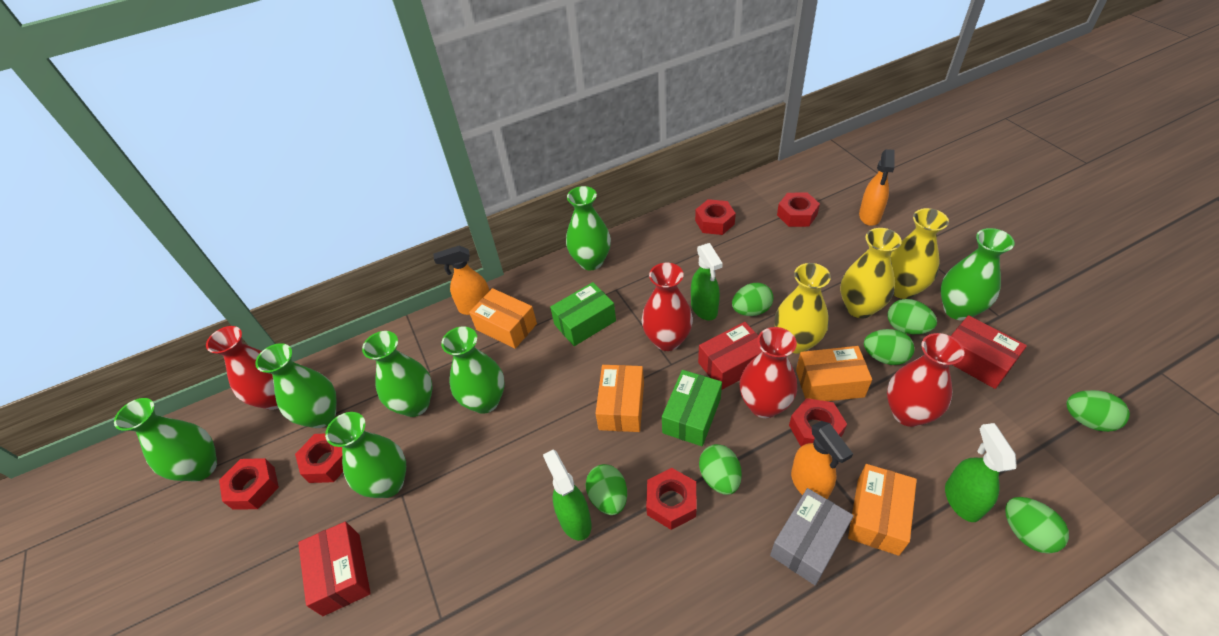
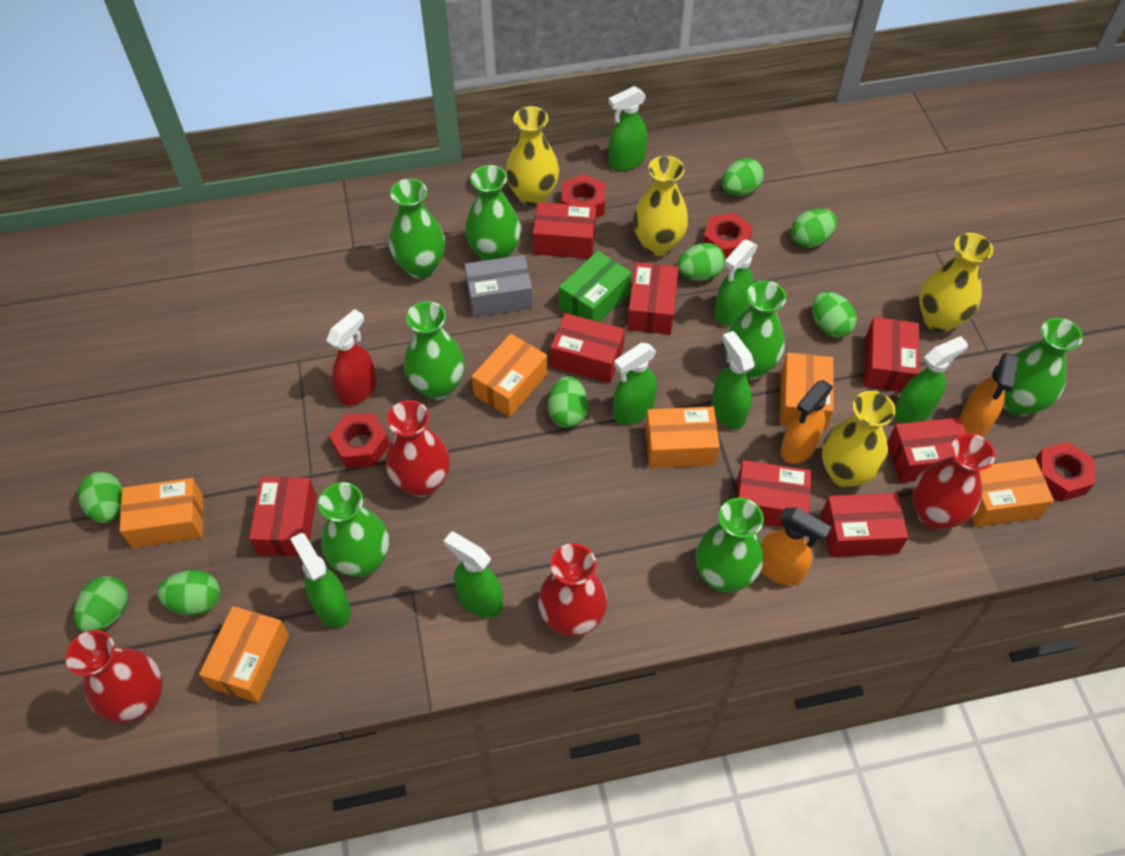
green box: [550,282,616,346] [662,370,722,446] = 2 -> [559,251,632,322] = 1
green egg: [586,464,627,515] [699,444,742,495] [732,283,774,316] [864,329,915,365] [887,299,937,334] [1005,497,1069,554] [1066,390,1130,432] = 7 -> [74,576,128,632] [78,472,123,523] [157,570,220,615] [548,376,588,428] [678,243,725,281] [722,158,764,196] [791,208,837,248] [812,291,857,338] = 8
green spray bottle: [543,450,592,541] [691,243,723,320] [945,423,1017,522] = 3 -> [290,533,351,628] [443,532,503,618] [609,86,647,171] [613,343,657,425] [712,331,754,430] [714,240,758,325] [894,336,968,423] = 7
orange box: [469,288,537,349] [595,365,644,432] [796,346,872,401] [848,464,917,556] = 4 -> [120,478,203,548] [199,606,289,703] [472,334,548,417] [645,407,720,468] [780,353,834,430] [972,458,1054,527] = 6
red box: [298,521,371,616] [698,322,762,389] [951,315,1027,389] = 3 -> [249,477,317,556] [533,202,596,259] [550,313,625,383] [627,262,679,335] [735,460,812,527] [821,493,908,557] [864,317,919,392] [887,417,967,483] = 8
red nut: [219,458,279,510] [295,434,343,483] [646,468,697,530] [695,199,736,235] [777,192,820,227] [789,398,847,446] = 6 -> [329,413,390,468] [562,174,605,218] [703,213,753,260] [1035,442,1095,502] = 4
red spray bottle: none = 0 -> [326,309,377,406] = 1
yellow vase: [775,263,831,354] [840,228,902,318] [890,208,949,299] = 3 -> [506,106,559,207] [633,156,689,256] [822,391,896,488] [919,233,993,333] = 4

